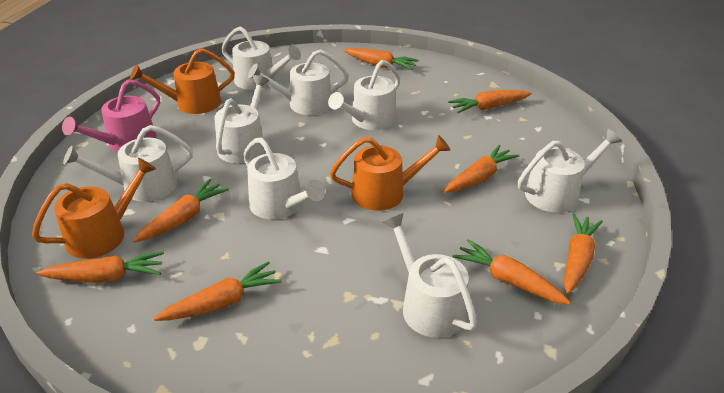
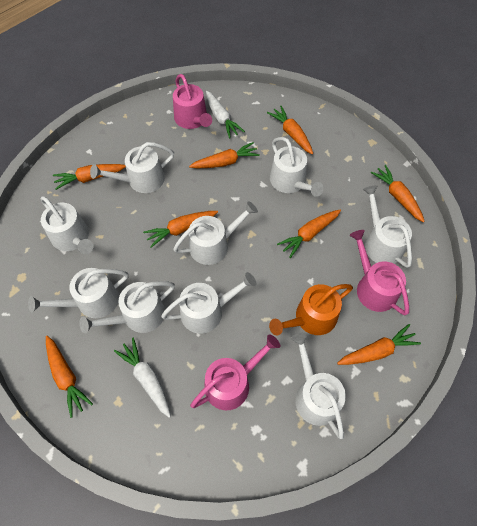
orange watering can: [32,158,156,259] [130,48,235,114] [330,135,451,211] = 3 -> [269,284,353,335] = 1
pink watering can: [62,79,160,152] = 1 -> [173,74,212,129] [190,334,280,410] [350,230,409,315] = 3
white carrot: none = 0 -> [114,338,171,418] [206,91,245,139] = 2
white watering can: [63,125,193,202] [214,75,269,163] [221,27,301,90] [243,137,325,220] [248,50,349,115] [328,60,400,130] [383,213,477,338] [518,129,622,213] = 8 -> [28,268,128,318] [41,196,93,254] [79,281,175,333] [90,142,174,193] [161,272,256,334] [173,201,258,265] [270,137,324,197] [291,332,346,439] [363,185,412,268] = 9

